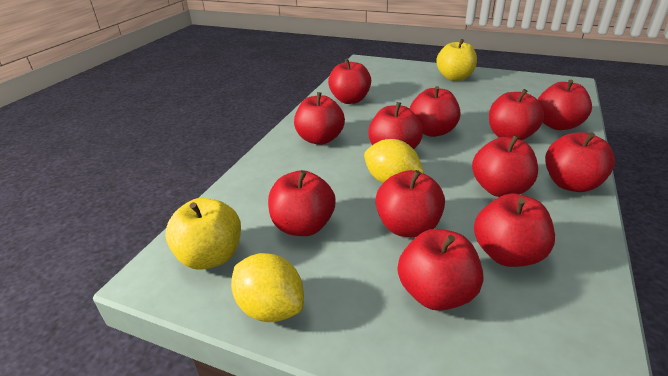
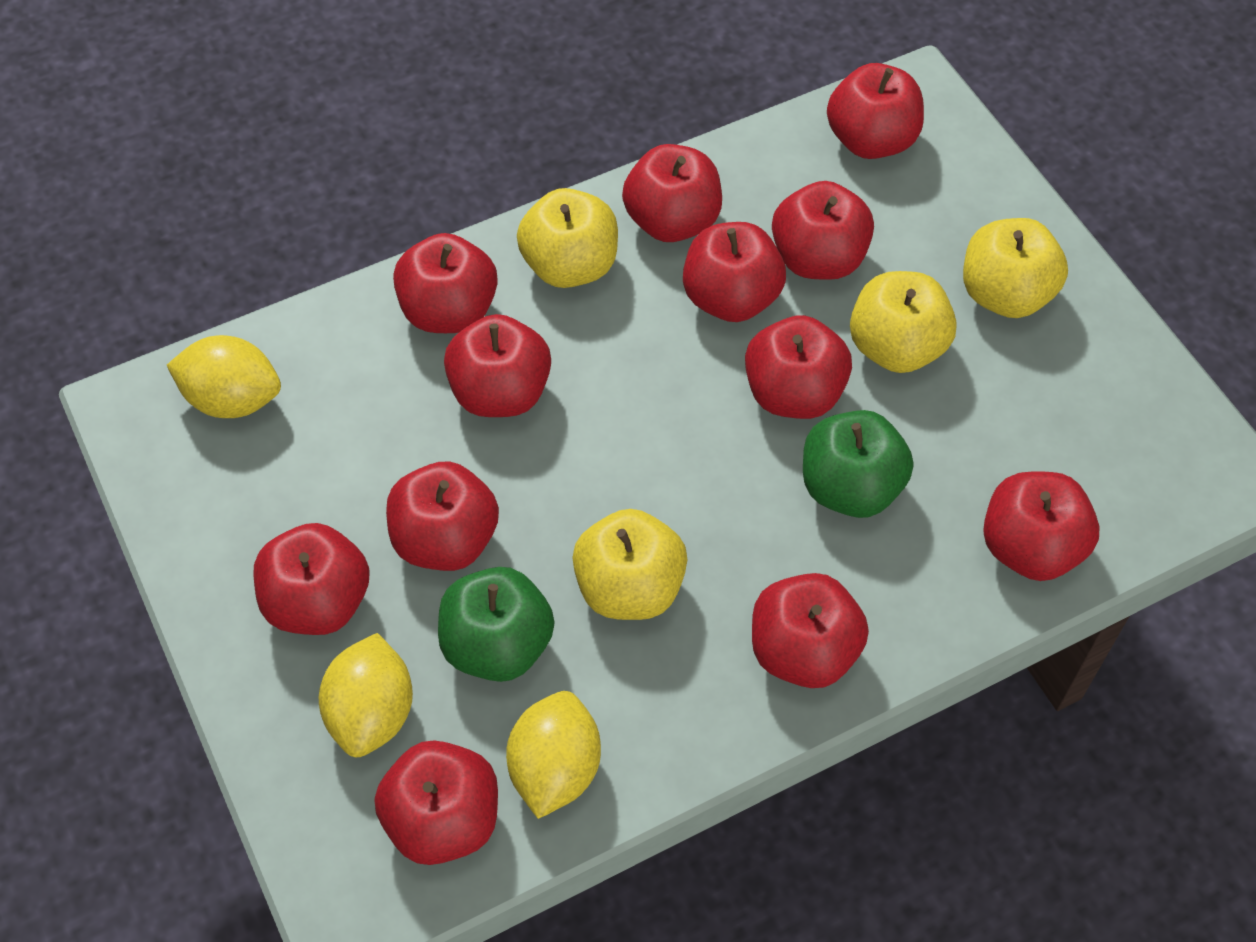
green apple: none = 0 -> [438,567,554,682] [803,410,913,518] = 2
yellow apple: [165,198,241,270] [436,39,477,81] = 2 -> [517,188,618,288] [572,509,687,620] [850,271,957,373] [963,218,1068,318] = 4
yellow lemon: [231,253,304,322] [364,139,424,183] = 2 -> [167,335,281,418] [319,633,413,757] [506,691,601,819] = 3

